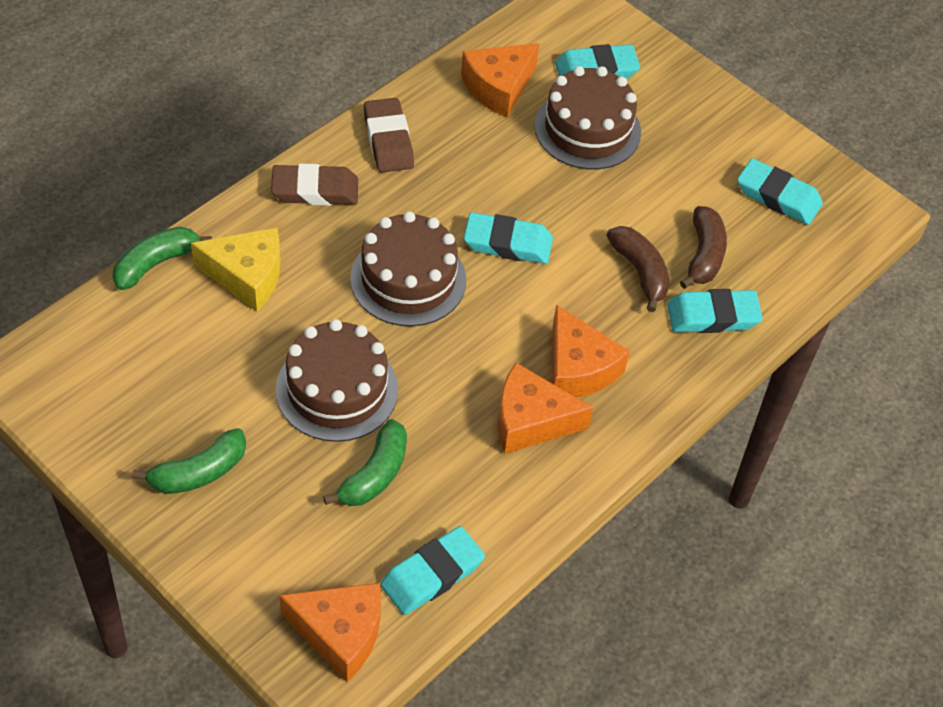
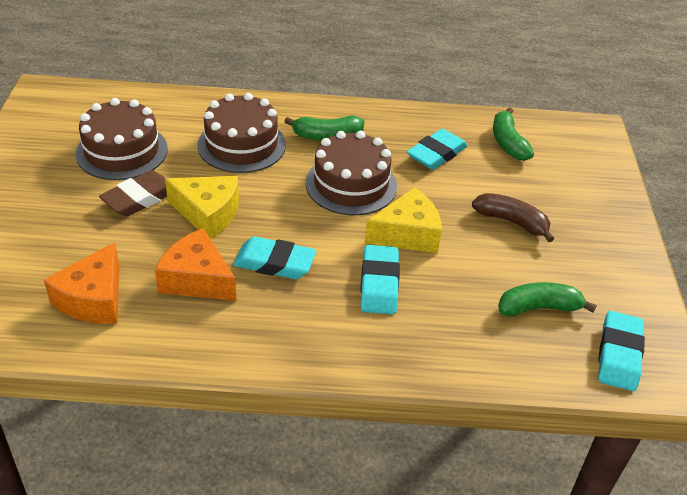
brown banana: [606,226,670,312] [680,206,727,289] = 2 -> [472,193,554,242] = 1
brown eraser: [271,164,358,206] [364,98,414,173] = 2 -> [99,170,167,217] = 1
orange cheese: [279,583,381,682] [461,43,539,118] [498,363,593,454] [552,305,630,398] = 4 -> [44,242,119,324] [155,228,237,301] = 2
turquoise eraser: [381,526,485,615] [464,212,553,264] [555,44,640,79] [667,289,763,333] [737,158,823,225] = 5 -> [233,237,316,279] [360,245,400,314] [407,129,468,170] [598,311,645,391] = 4
yellow cheese: [191,227,281,312] = 1 -> [165,176,239,239] [365,187,442,253] = 2

